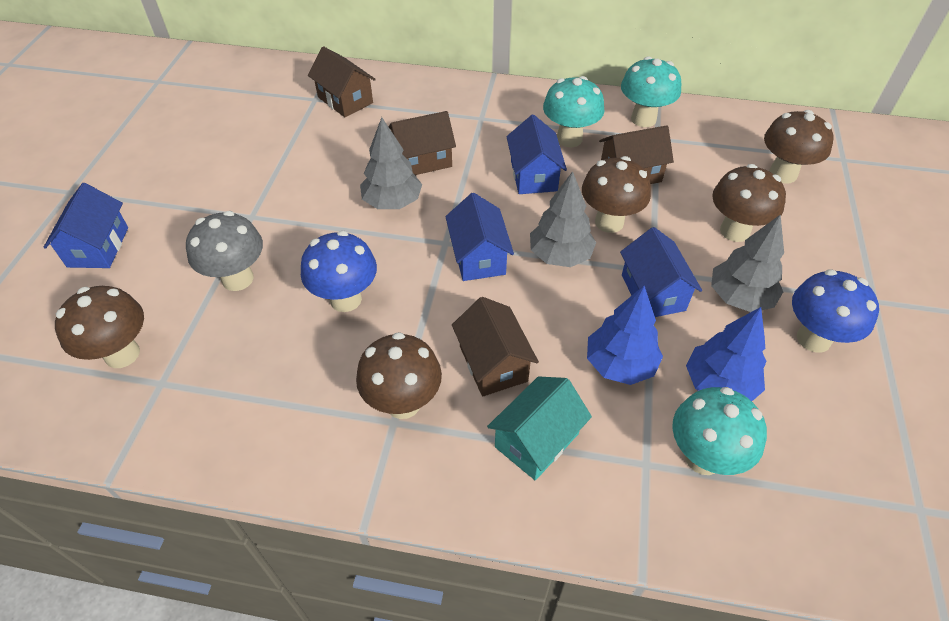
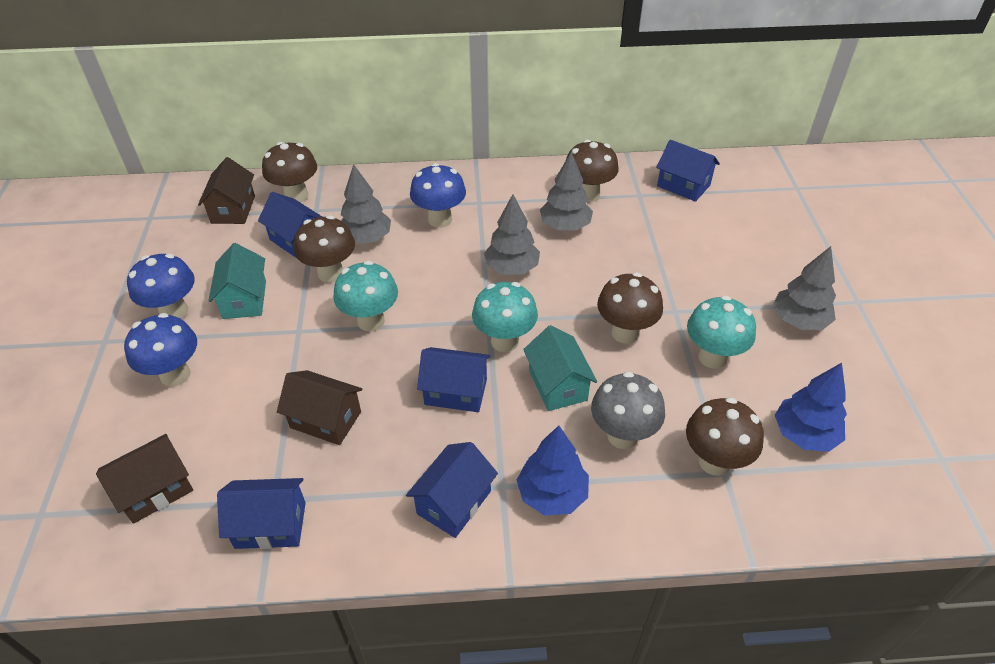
blue house: [43,183,128,268] [445,193,514,281] [506,115,567,194] [620,227,702,317] = 4 -> [217,478,306,549] [258,192,322,258] [406,442,498,538] [417,347,491,412] [656,140,720,202] = 5
blue mushroom: [301,231,377,312] [792,269,879,353] = 2 -> [124,313,197,387] [127,253,195,319] [410,163,466,228] = 3
brown house: [308,46,376,117] [388,111,456,175] [452,297,539,397] [599,125,674,184] = 4 -> [96,434,193,524] [198,157,255,224] [277,370,363,445] = 3
grey tree: [360,117,422,209] [530,171,596,267] [711,214,784,312] = 3 -> [341,164,391,244] [484,194,540,275] [540,152,593,231] [773,246,836,330] = 4
turquoise house: [487,376,592,480] = 1 -> [208,243,266,319] [523,325,597,411] = 2

